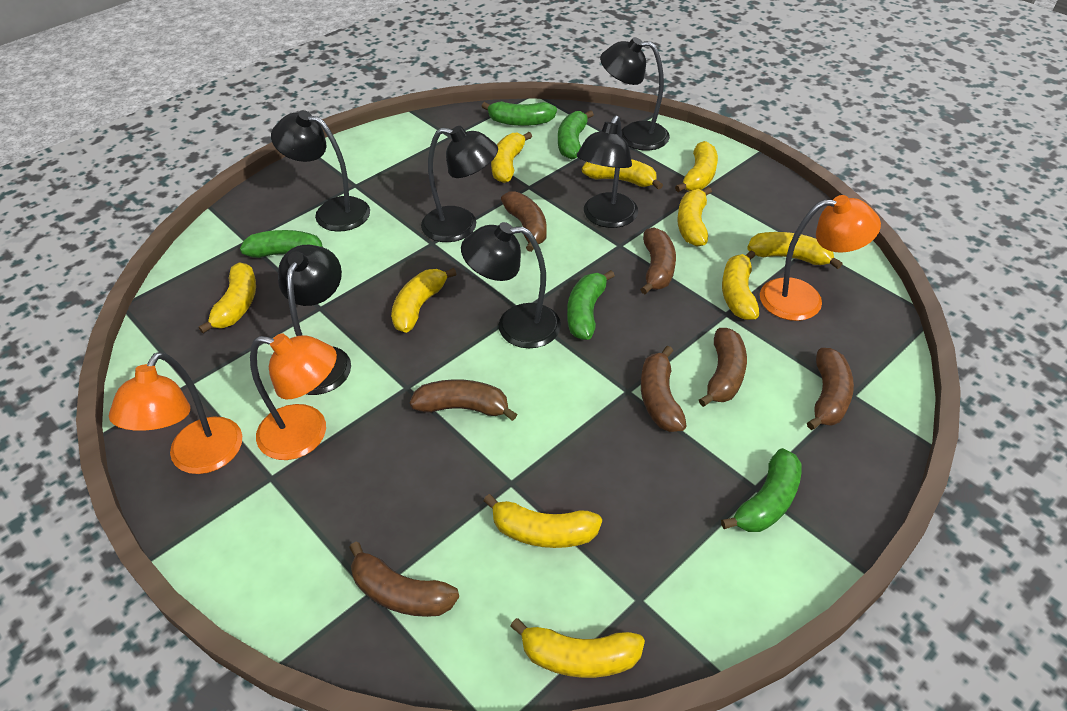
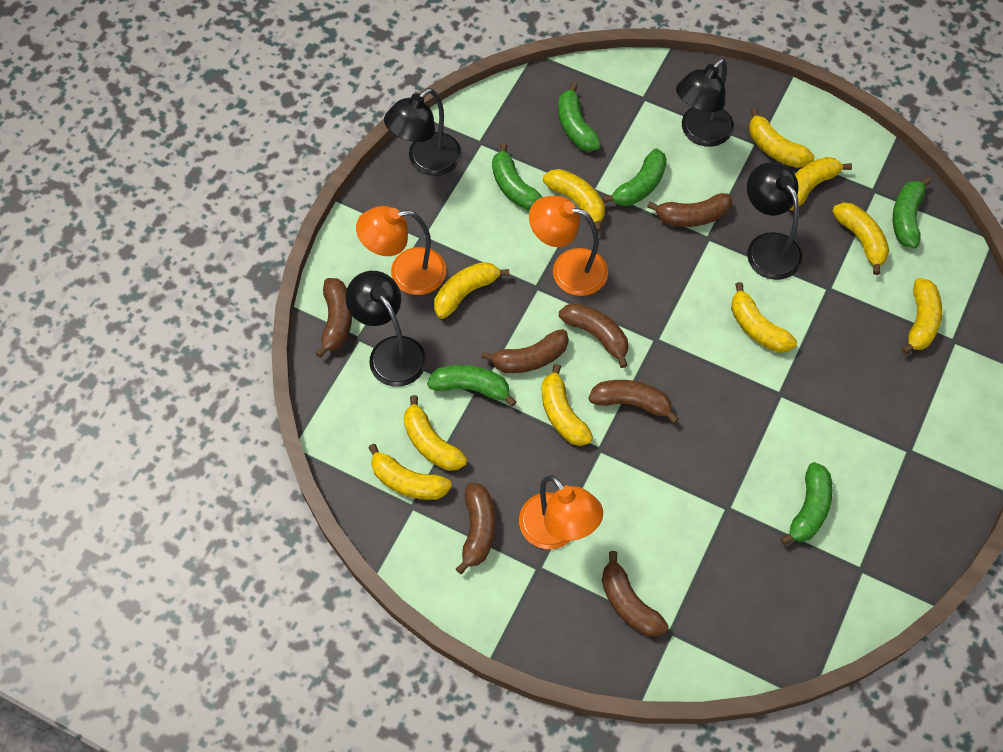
black lamp: [271,110,370,232] [278,245,351,395] [421,126,498,242] [461,222,561,348] [577,115,638,228] [600,37,670,151] = 6 -> [346,271,427,387] [384,88,462,176] [676,58,734,147] [747,162,802,280] = 4
green banana: [240,230,323,258] [481,101,557,126] [558,110,594,160] [567,270,615,340] [721,448,801,532] = 5 -> [427,365,517,407] [492,143,542,210] [558,83,601,152] [602,149,667,206] [780,462,833,545] [893,177,931,248] = 6

